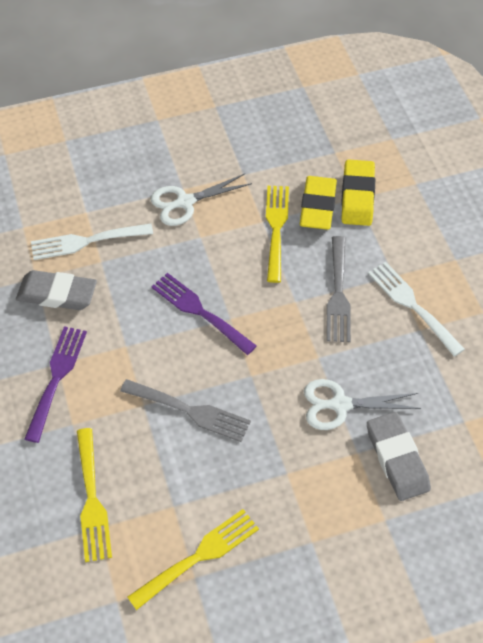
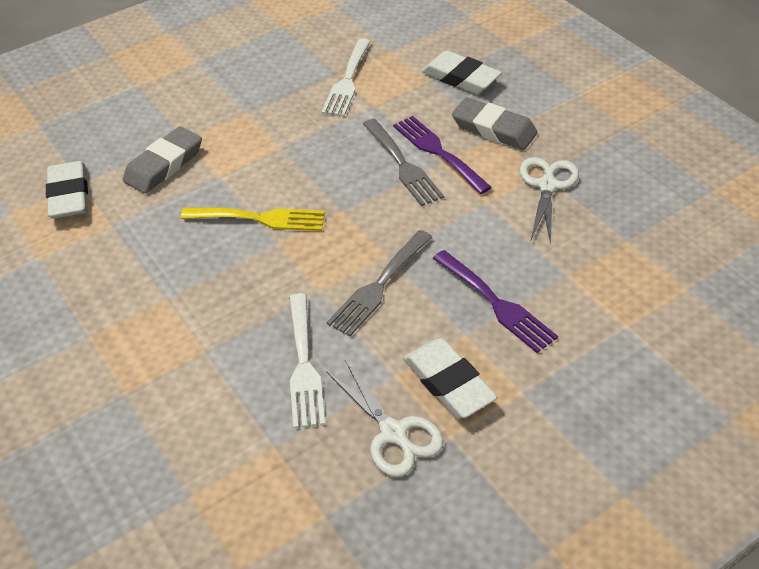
white eraser: none = 0 -> [46,161,88,219] [403,338,498,418] [422,50,502,94] = 3
yellow eraser: [300,176,337,230] [341,159,375,226] = 2 -> none = 0
yellow fork: [77,428,112,562] [127,509,259,610] [266,186,289,283] = 3 -> [181,208,325,231] = 1

